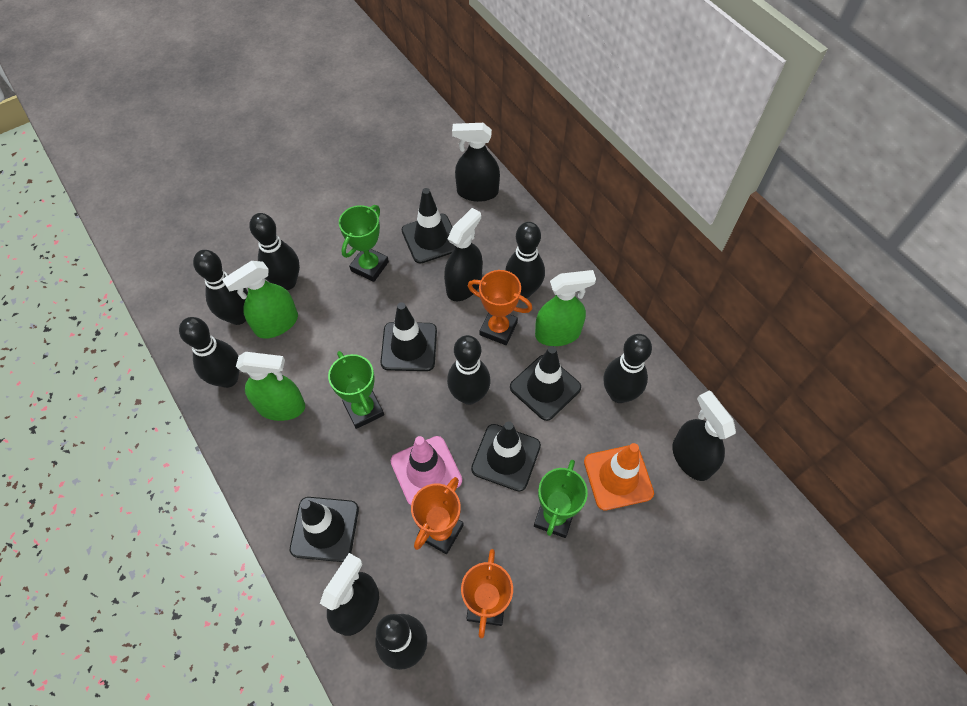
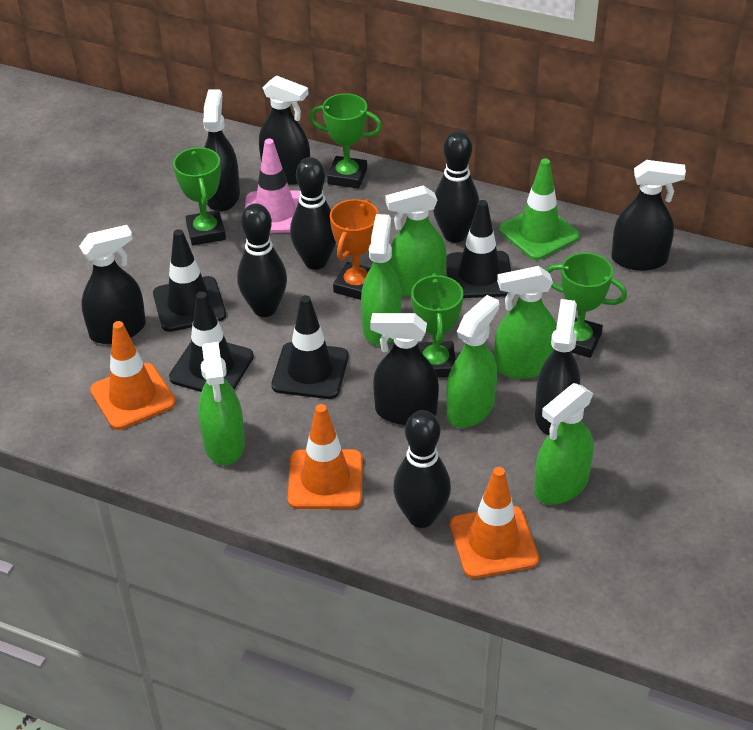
black bowling pin: [179,317,240,388] [193,250,248,325] [249,213,300,290] [375,614,427,670] [447,335,490,405] [505,222,545,298] [603,334,652,403] = 7 -> [237,203,287,317] [290,157,336,270] [393,410,451,528] [433,131,479,243] = 4
black spray bottle: [320,553,379,636] [444,208,483,301] [452,123,500,202] [672,390,736,481] = 4 -> [79,225,146,344] [203,89,240,212] [259,75,310,185] [370,313,439,425] [535,299,580,435] [611,160,686,271] = 6
black traffic cone: [290,497,359,562] [381,302,437,371] [402,188,455,264] [471,421,541,492] [510,346,581,421] = 5 -> [153,229,226,332] [169,292,254,392] [271,295,349,399] [446,200,511,298] = 4
green spray bottle: [222,261,298,339] [236,352,305,421] [535,270,596,346] = 3 -> [198,342,245,465] [361,214,402,346] [386,185,447,297] [446,295,499,428] [494,266,557,379] [534,383,594,505] = 6
green traffic cone: none = 0 -> [499,158,580,260] = 1
green trophy: [328,351,384,429] [339,205,389,282] [534,460,588,538] = 3 -> [173,147,226,246] [309,93,382,189] [411,273,463,377] [546,253,627,358] = 4
orange traffic cone: [584,443,654,510] = 1 -> [90,321,176,430] [288,404,363,509] [450,467,539,578] = 3
orange trophy: [411,477,464,554] [461,549,513,639] [468,270,533,345] = 3 -> [330,199,379,300] = 1

